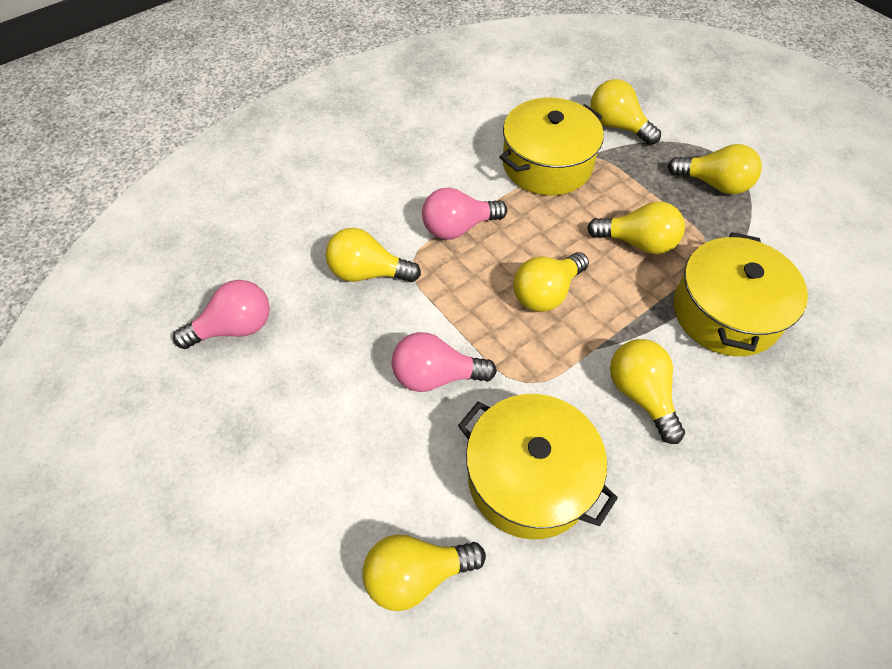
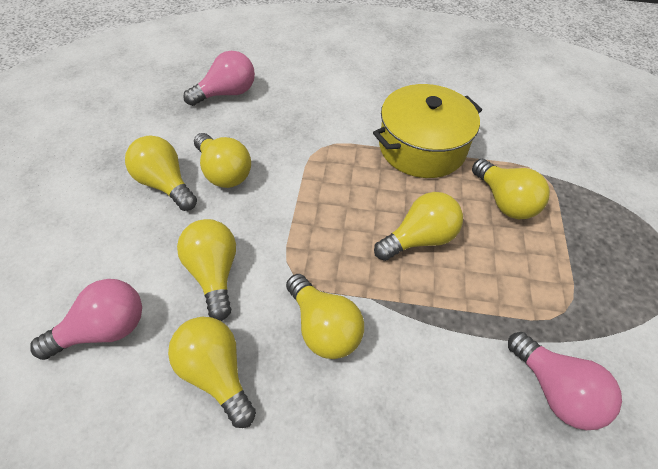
yellow pot: [458,394,618,539] [500,98,604,195] [674,232,808,356] = 3 -> [373,84,482,178] = 1

